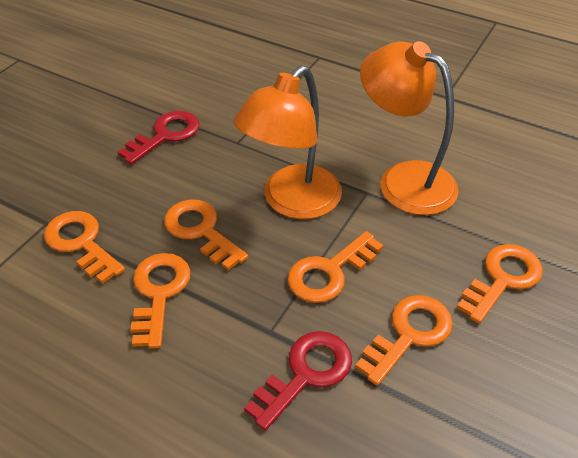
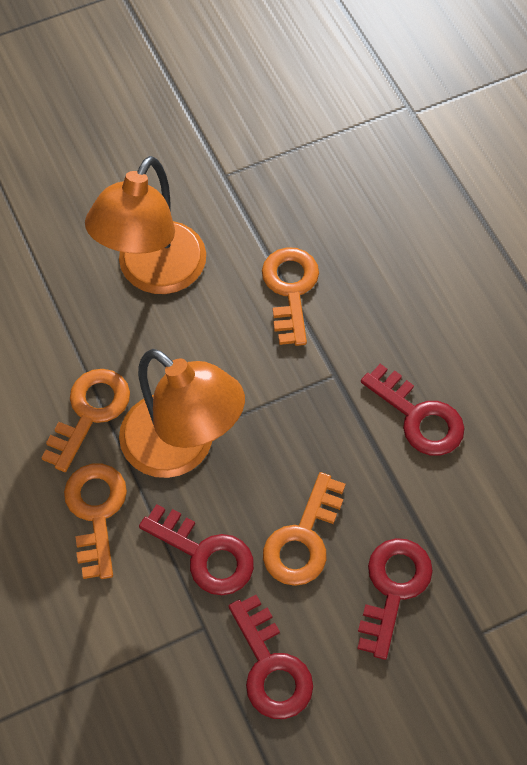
orange key: [44,211,125,284] [130,253,191,349] [164,199,248,270] [287,231,384,303] [355,295,453,386] [457,244,543,324] = 6 -> [41,369,130,472] [64,464,127,579] [262,247,319,346] [263,472,346,586] = 4
red key: [118,111,200,165] [244,331,352,431] = 2 -> [139,504,254,595] [228,595,313,719] [357,538,433,660] [361,364,464,456] = 4

